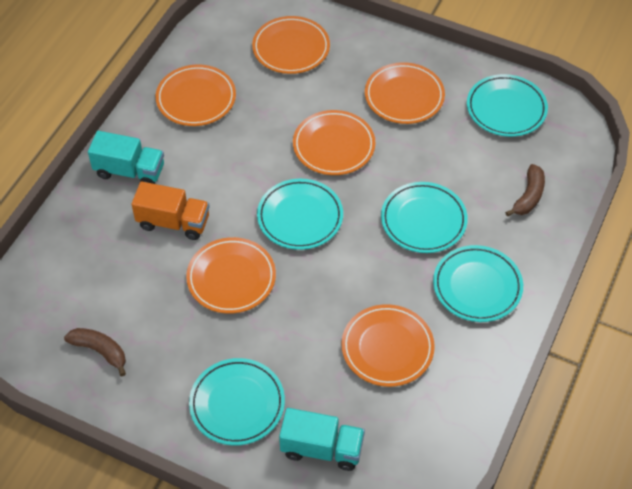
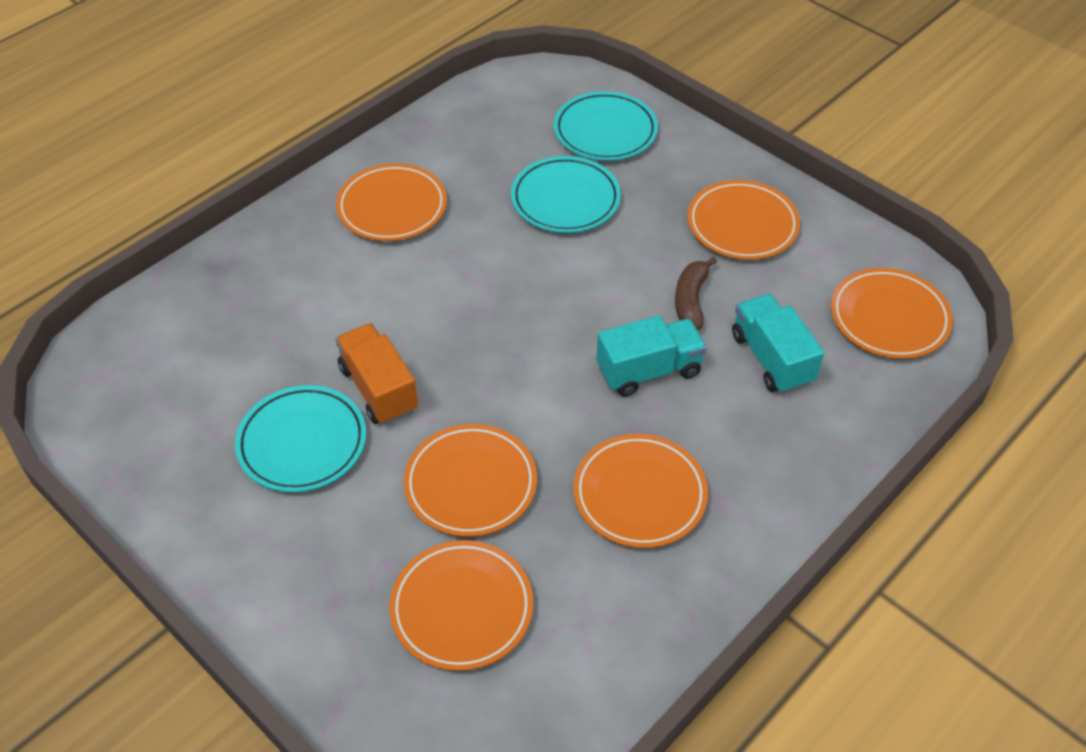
brown banana: [64,328,126,376] [505,164,545,216] = 2 -> [675,257,717,330] = 1
turquoise plate: [189,358,285,446] [257,179,343,250] [381,182,468,253] [433,245,523,322] [467,74,548,137] = 5 -> [235,385,366,492] [511,156,621,233] [554,91,658,161] = 3

